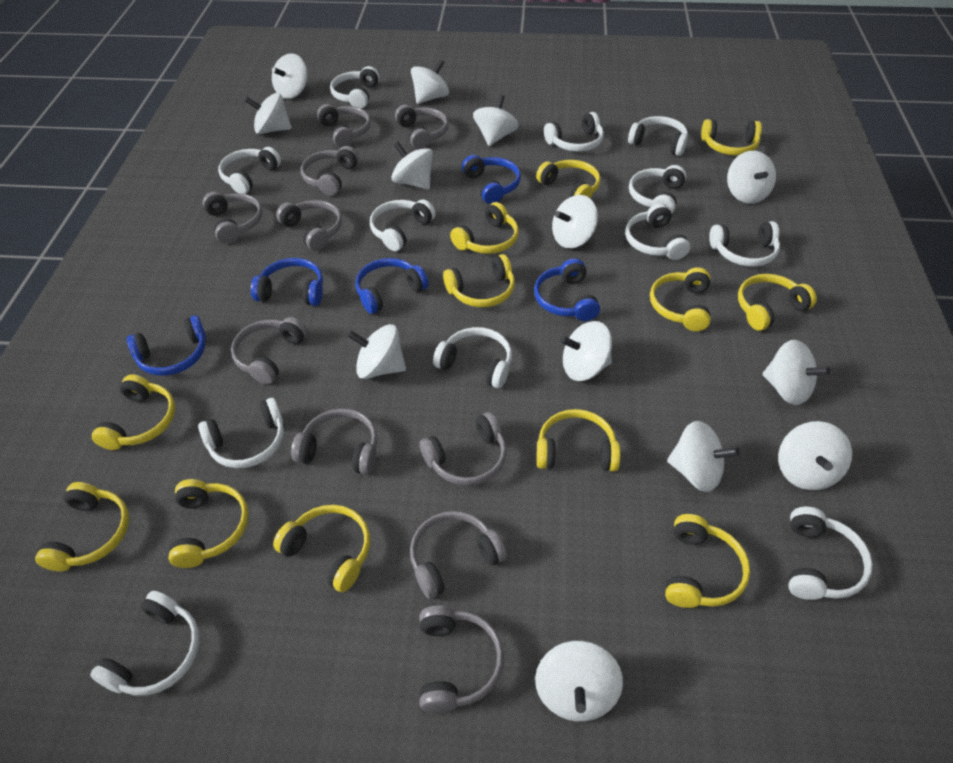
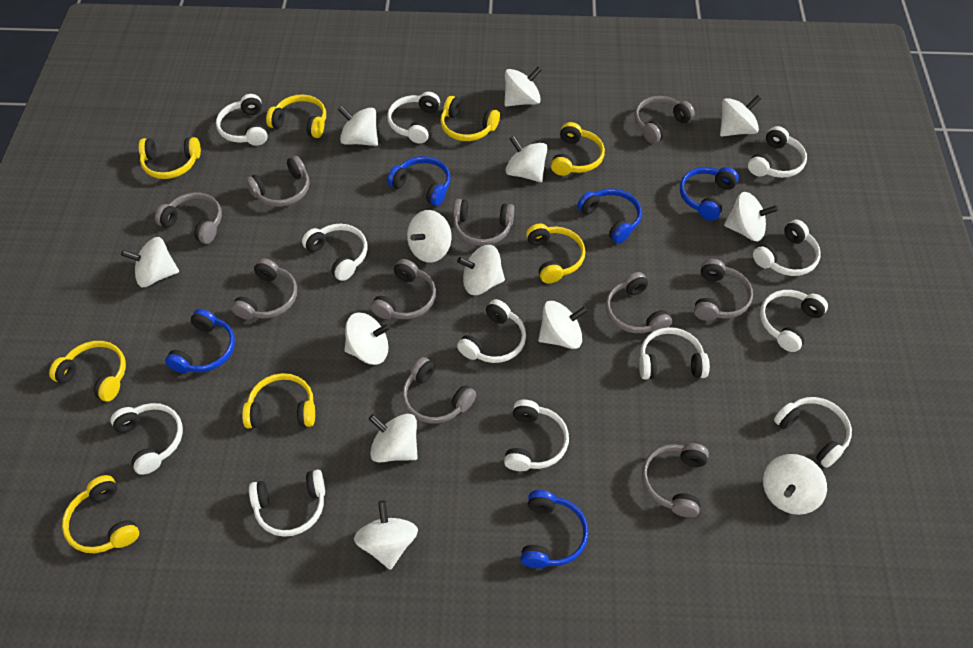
yellow headphones: [35,482,129,571] [92,374,175,450] [168,479,249,568] [273,505,370,592] [443,254,515,307] [450,202,519,254] [536,160,601,198] [537,409,620,472] [650,267,711,331] [665,514,750,608] [701,119,762,156] [738,274,817,331] = 12 -> [49,341,126,402] [62,475,139,553] [139,137,201,179] [242,373,315,428] [266,94,326,138] [440,96,500,141] [526,224,585,283] [551,122,605,176] = 8

